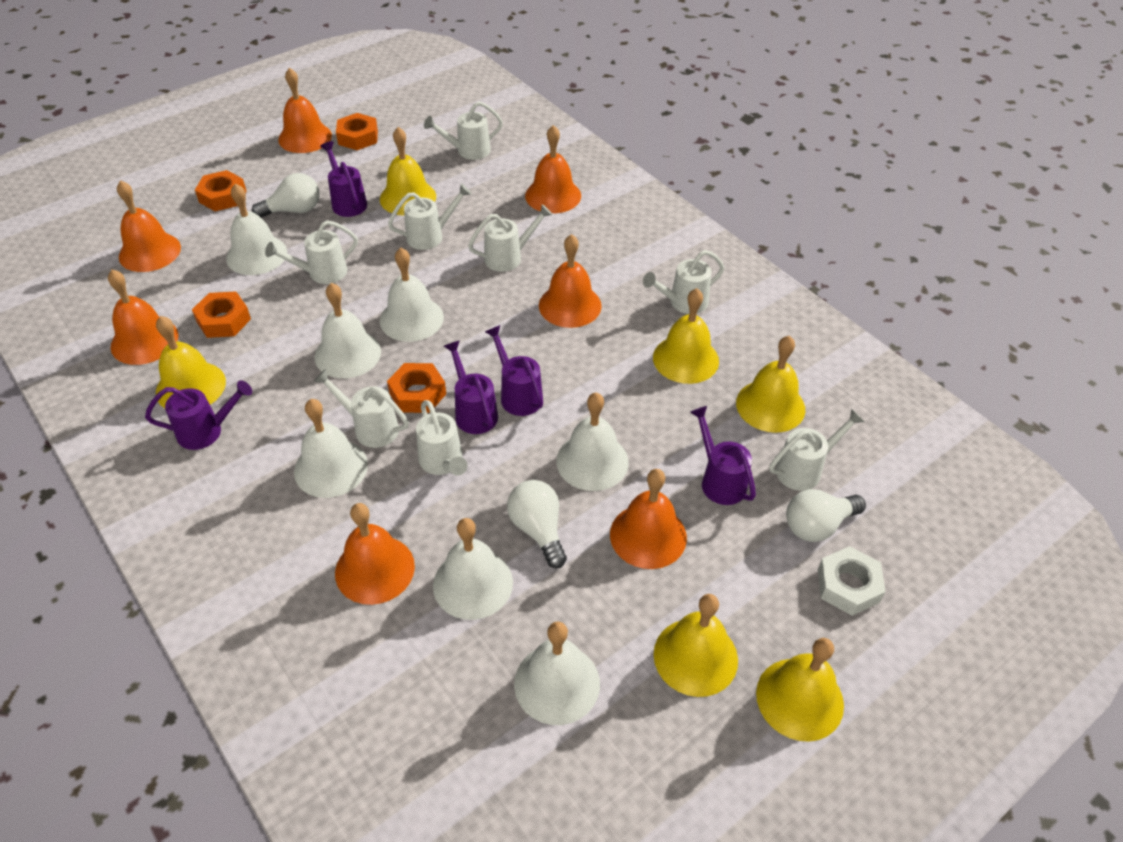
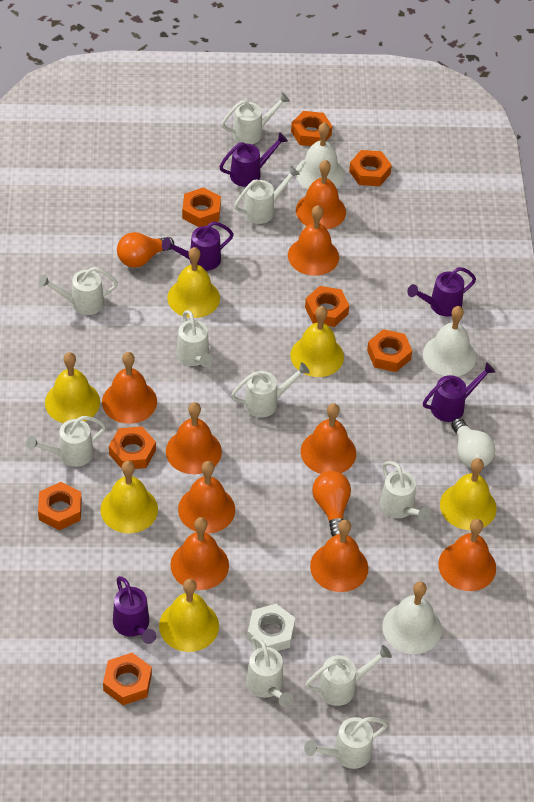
orange bell: [108,270,178,365] [117,180,181,272] [278,68,332,153] [335,503,415,605] [525,125,581,213] [539,234,602,328] [610,469,687,569] = 7 -> [102,352,157,424] [166,402,222,474] [170,517,229,590] [178,461,235,533] [288,205,339,276] [296,160,346,229] [301,403,356,474] [310,520,368,592] [438,519,496,591] = 9
orange light bulb: none = 0 -> [117,232,174,268] [312,471,351,536] = 2
orange nut: [192,291,251,338] [195,170,247,211] [336,113,378,150] [387,363,446,413] = 4 -> [38,482,82,530] [103,653,152,705] [109,426,156,469] [182,187,221,227] [291,111,332,146] [305,286,349,327] [349,150,392,186] [367,329,412,372] = 8
white bell: [226,184,287,275] [294,399,368,498] [315,283,381,378] [380,248,444,342] [433,518,513,620] [514,621,600,725] [556,393,629,491] = 7 -> [295,122,345,189] [382,582,442,654] [423,306,476,376] = 3
white light bulb: [252,173,320,218] [507,480,567,568] [786,489,866,542] = 3 -> [451,418,495,468] = 1
white watering can: [265,220,358,284] [314,369,409,448] [388,184,472,250] [416,400,468,476] [424,101,503,160] [468,204,552,272] [643,250,725,314] [769,409,865,491] = 8 -> [26,416,106,467] [39,267,118,315] [176,310,213,367] [222,92,290,144] [231,362,310,418] [234,166,300,224] [246,636,293,707] [304,717,388,769] [305,645,392,706] [380,461,431,521] = 10

